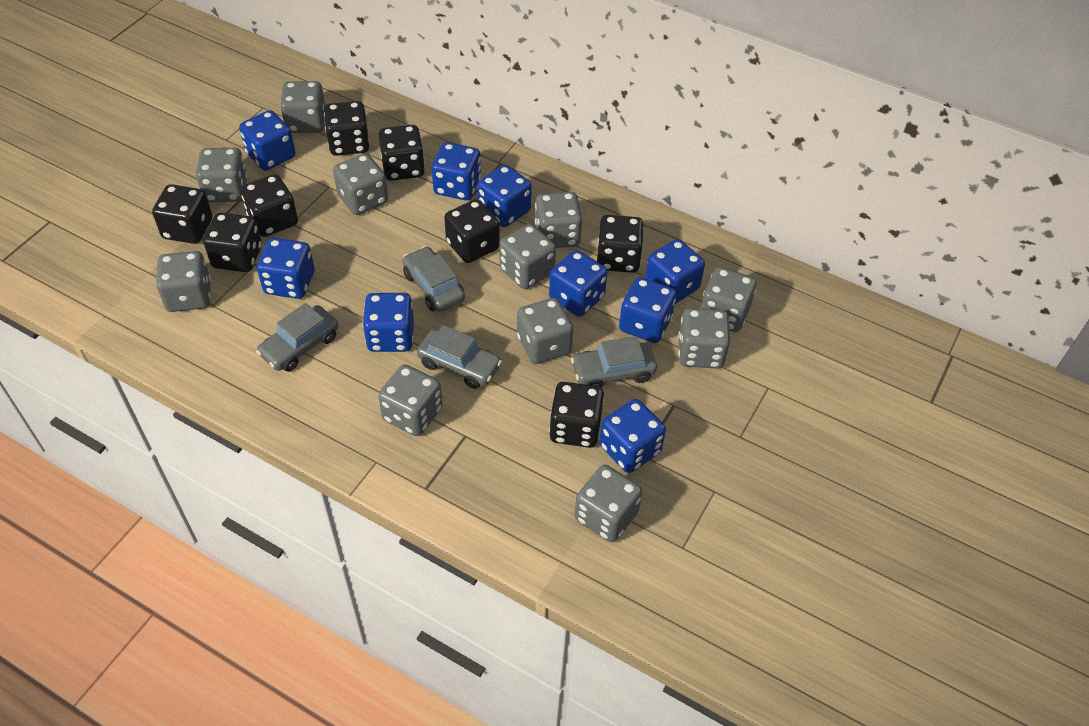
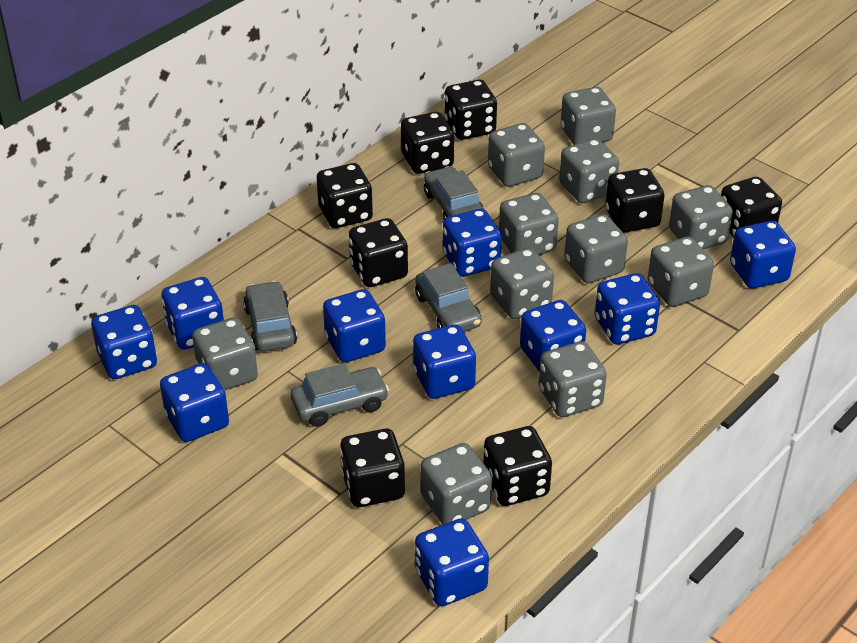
blue dice: [239,110,296,171] [257,238,314,299] [363,293,414,352] [432,142,481,200] [477,165,532,227] [549,250,607,317] [600,399,666,473] [619,277,676,343] [645,239,705,304] = 9 -> [91,305,157,379] [160,363,229,442] [161,277,224,350] [323,289,386,363] [413,324,476,399] [415,518,489,606] [443,209,502,277] [520,300,586,372] [595,273,660,345] [730,221,796,288] = 10

